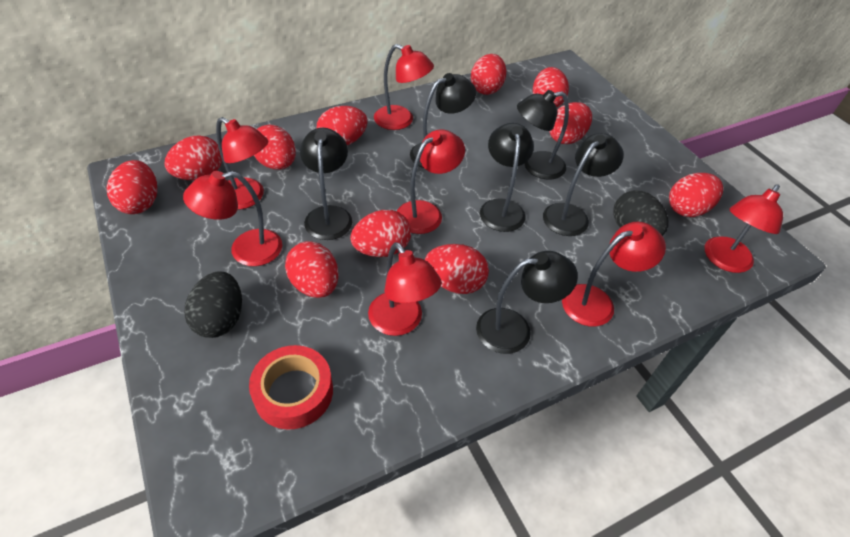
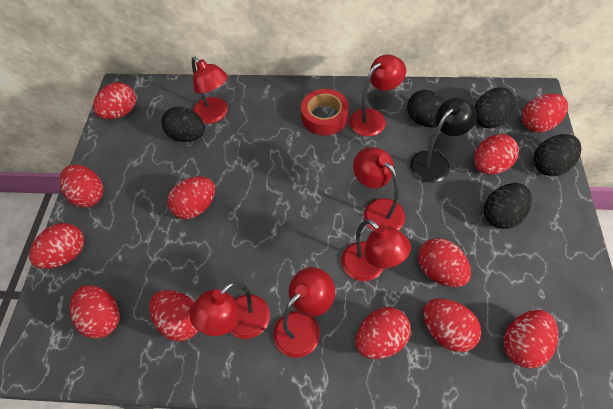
black egg: [184,272,242,338] [613,190,669,236] = 2 -> [162,107,205,142] [407,90,446,128] [474,87,514,128] [484,183,532,229] [533,134,581,176] = 5
black lamp: [300,128,352,240] [410,73,476,168] [476,251,578,354] [480,123,534,232] [517,90,569,180] [543,133,624,236] = 6 -> [410,98,477,183] = 1
red egg: [107,160,157,214] [164,135,222,180] [254,125,296,170] [285,241,339,298] [316,106,368,145] [350,210,411,257] [425,244,489,294] [471,54,506,95] [533,67,569,108] [549,102,592,144] [669,173,723,217] = 11 -> [29,223,84,269] [60,164,103,208] [70,285,120,339] [93,82,136,119] [149,290,198,342] [167,176,215,219] [355,307,411,359] [418,238,471,287] [423,298,481,352] [474,134,519,175] [504,310,559,369] [522,93,568,133] = 12
red lamp: [183,171,282,266] [216,117,268,210] [368,242,441,336] [374,44,434,130] [397,129,465,234] [562,222,666,327] [705,184,783,273] = 7 -> [189,282,270,339] [192,57,228,124] [273,267,335,358] [341,219,411,281] [349,54,406,137] [353,147,405,231] = 6

